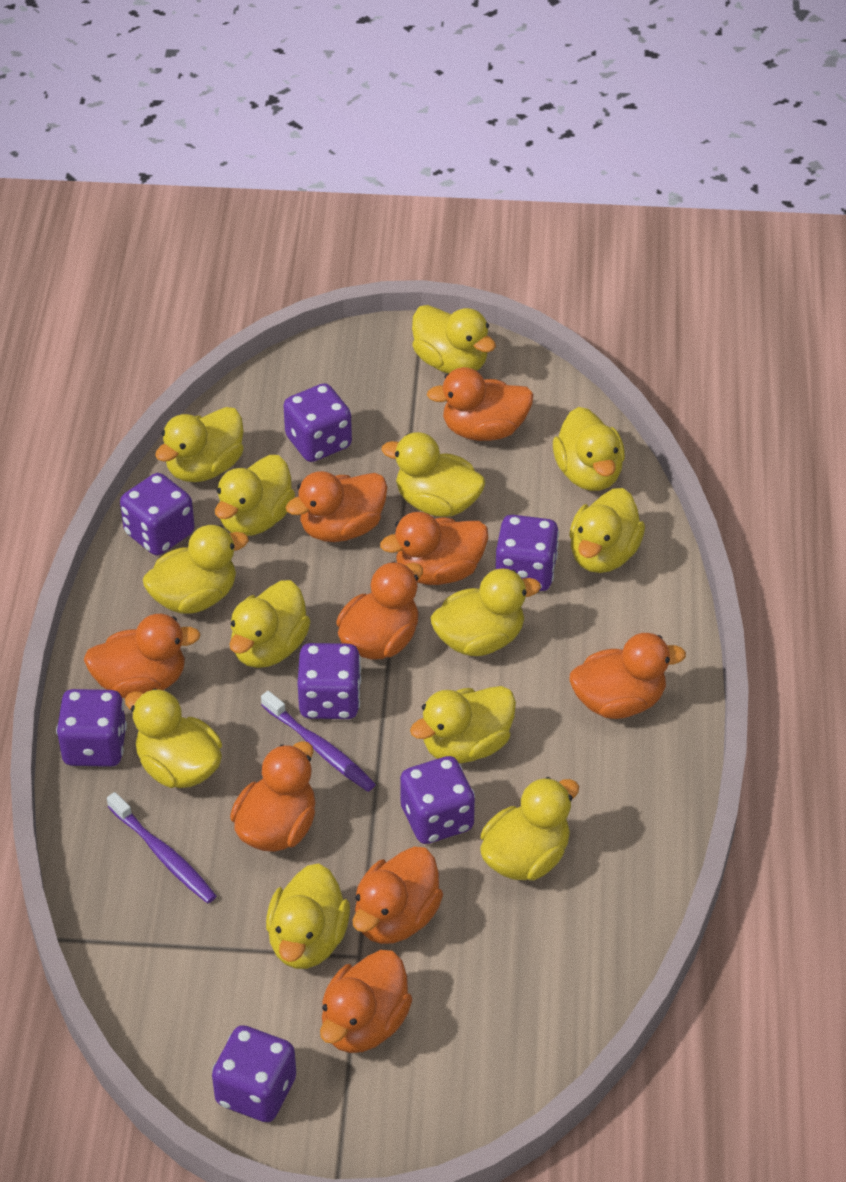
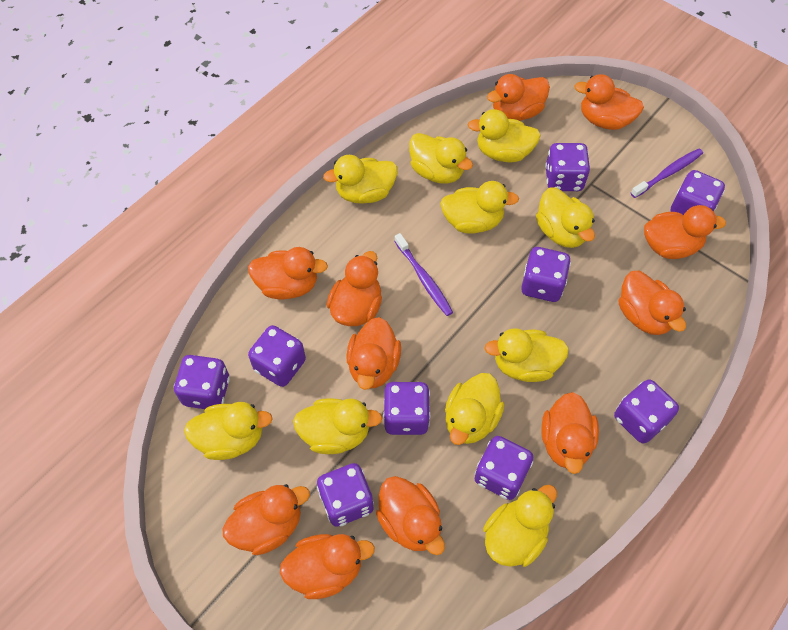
orange duck: [84,614,201,698] [230,741,315,852] [286,471,387,542] [320,950,413,1053] [336,562,423,660] [352,846,443,944] [380,512,488,585] [427,367,534,441] [570,633,686,719] = 9 -> [222,484,310,555] [248,247,328,300] [280,534,375,599] [327,251,382,326] [346,317,401,390] [376,476,445,555] [487,74,550,121] [541,392,599,474] [574,74,644,130] [619,271,686,335] [644,205,726,259] = 11
purple dice: [56,689,127,767] [120,473,195,555] [212,1025,296,1122] [283,383,352,462] [297,643,361,719] [400,756,475,844] [495,515,559,591] = 7 -> [174,355,230,409] [248,325,306,387] [317,463,374,527] [383,382,430,435] [475,436,533,500] [521,247,571,302] [545,143,590,191] [614,379,679,443] [670,170,725,215] = 9
yellow duck: [125,688,222,788] [143,525,249,614] [155,407,244,482] [215,455,295,536] [229,580,311,668] [266,863,350,969] [381,432,486,517] [410,686,516,763] [412,305,496,374] [430,568,541,656] [480,777,579,880] [553,407,625,491] [569,488,645,573] = 13 -> [184,402,273,460] [293,398,382,454] [323,155,398,204] [409,133,473,184] [440,181,519,234] [445,373,504,445] [468,109,541,162] [483,485,557,567] [484,328,569,382] [536,188,595,248] = 10

